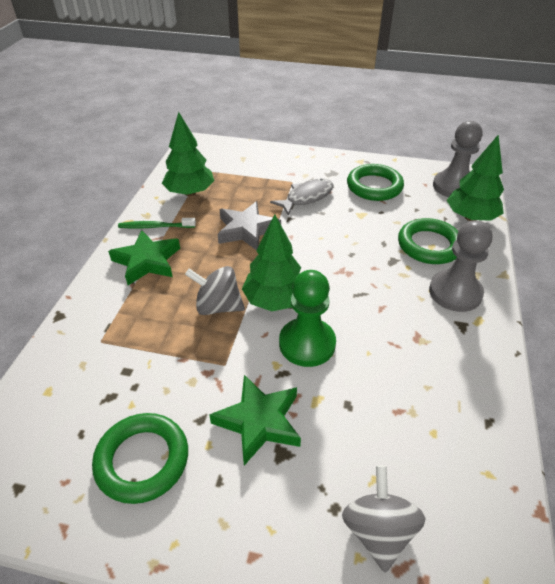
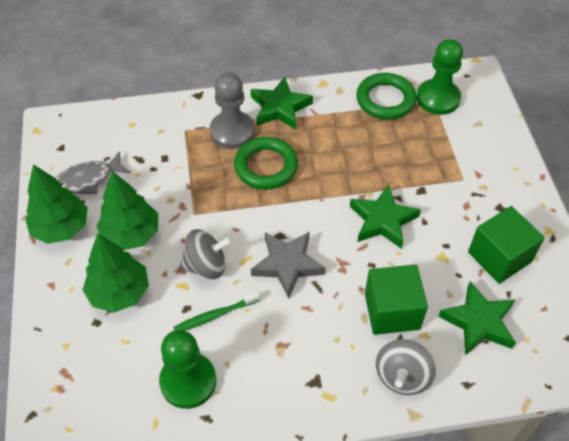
green cube: none = 0 -> [365,264,428,335] [468,206,545,284] = 2
green pawn: [279,270,336,367] = 1 -> [159,330,216,409] [417,39,463,115] = 2
green ring: [92,413,188,504] [347,164,404,201] [398,218,458,264] = 3 -> [234,137,298,189] [356,73,417,120] = 2
green star: [108,230,180,285] [209,375,301,465] = 2 -> [251,77,313,130] [350,184,421,249] [438,281,516,355] = 3
grey pawn: [429,220,493,312] [433,121,483,197] = 2 -> [210,73,255,149] = 1

